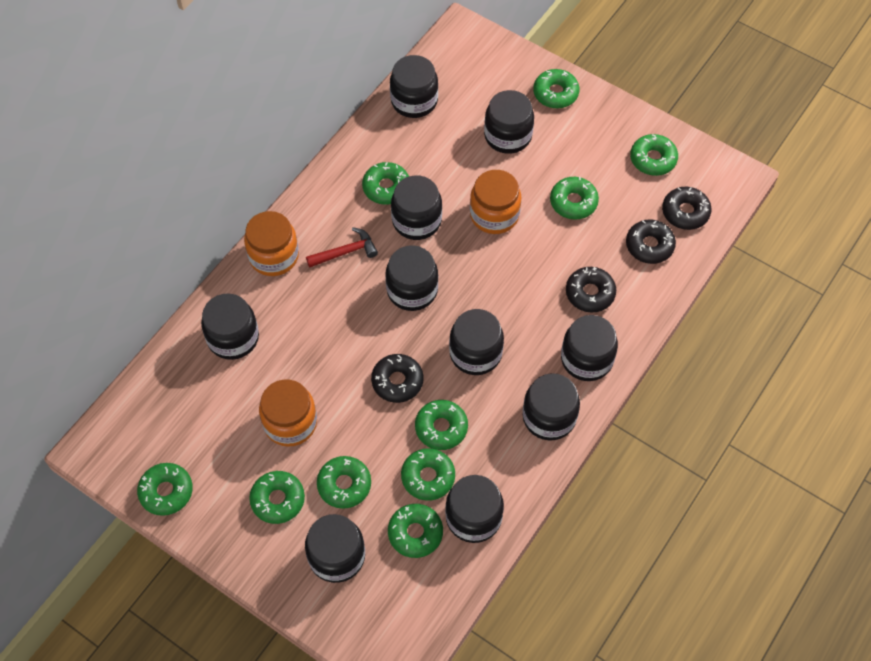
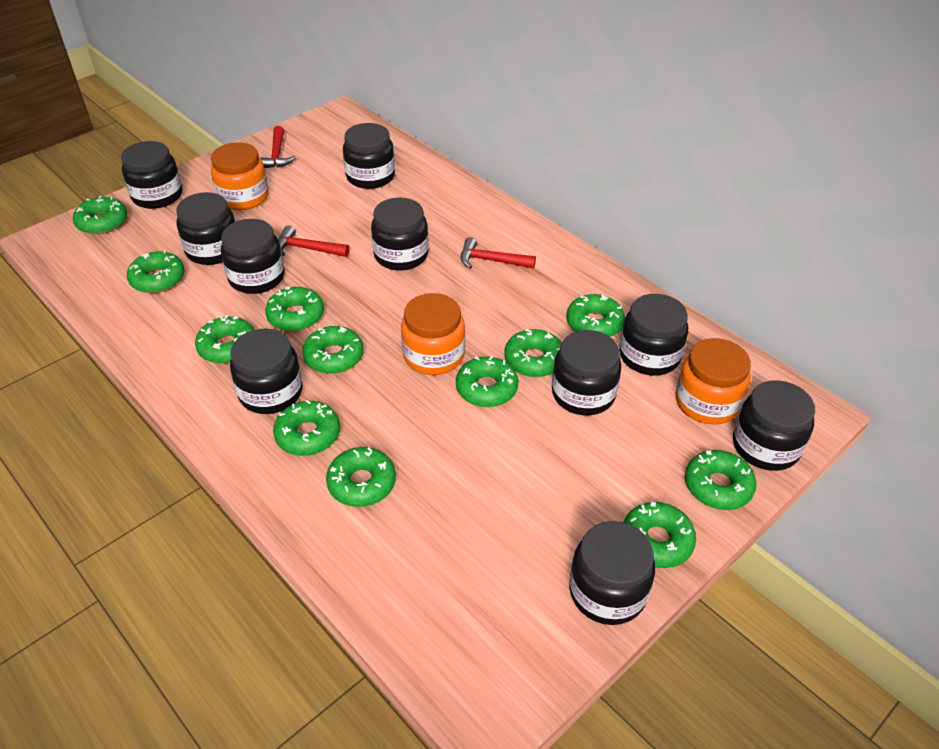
black donut: [371,354,423,403] [566,267,616,312] [626,220,676,264] [662,187,712,230] = 4 -> none = 0
green donut: [137,463,193,516] [249,471,305,524] [317,456,371,509] [362,162,409,205] [388,504,443,558] [401,448,455,501] [415,400,468,450] [533,69,580,109] [550,177,599,220] [630,134,678,176] = 10 -> [73,196,127,234] [127,250,185,293] [195,315,255,364] [265,287,324,331] [273,400,340,456] [302,326,364,374] [326,447,396,507] [456,356,518,407] [504,329,562,377] [566,294,625,337] [624,501,696,568] [685,450,757,510] = 12
red hammer: [306,227,378,268] = 1 -> [260,126,296,168] [278,225,350,257] [461,237,536,269] = 3

